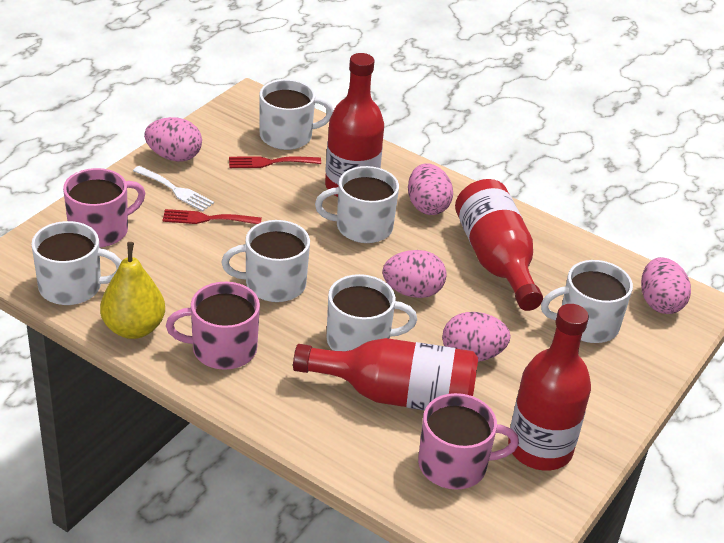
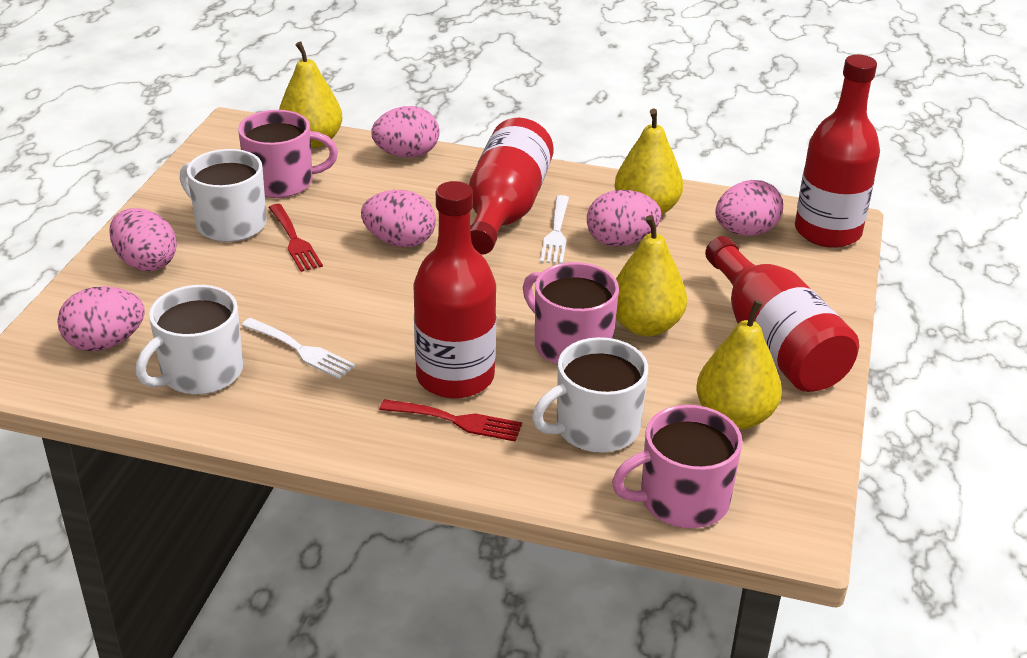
pink egg: [144,117,202,161] [383,250,446,298] [408,164,453,215] [442,312,510,362] [641,257,691,314] = 5 -> [57,286,145,351] [109,208,177,271] [361,190,436,247] [371,106,439,158] [587,190,661,247] [715,180,783,236] = 6
white fork: [133,166,214,212] = 1 -> [241,318,356,379] [540,195,569,264] = 2
white mug: [31,221,122,305] [221,220,310,302] [259,79,333,150] [315,166,399,243] [326,274,417,351] [541,260,633,343] = 6 -> [136,285,243,395] [180,149,267,242] [532,337,648,453] = 3
yellow pear: [100,242,165,339] = 1 -> [279,41,342,148] [614,109,683,215] [616,215,687,336] [696,300,782,430] = 4

